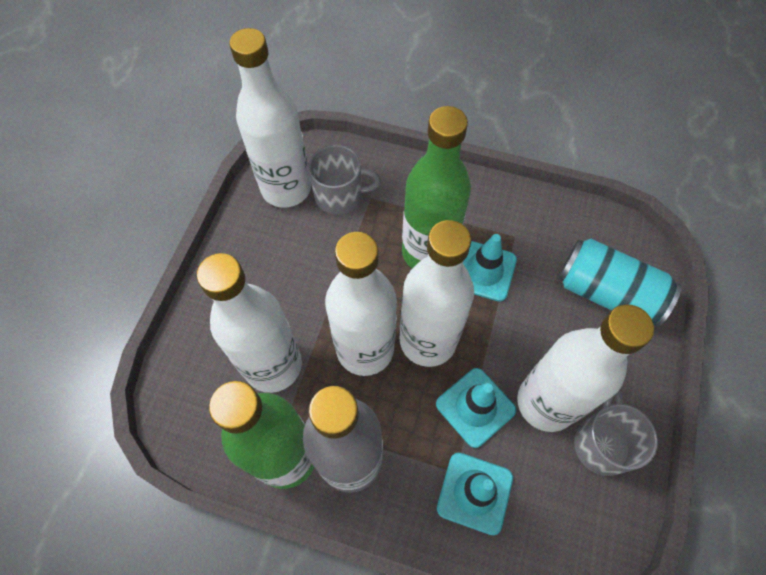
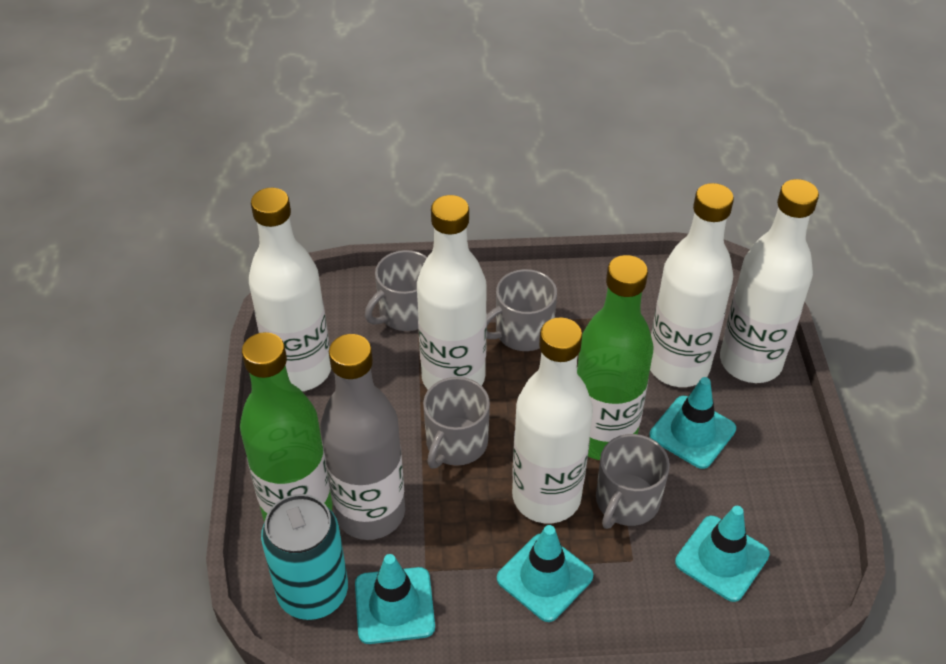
grey mug: [308,145,381,215] [574,391,658,476] = 2 -> [365,250,427,331] [423,377,490,469] [487,269,557,351] [596,434,670,529] = 4
turquoise traffic cone: [436,368,516,448] [437,453,513,535] [463,234,517,302] = 3 -> [355,554,435,644] [497,525,593,622] [650,377,736,469] [675,506,770,602] = 4

